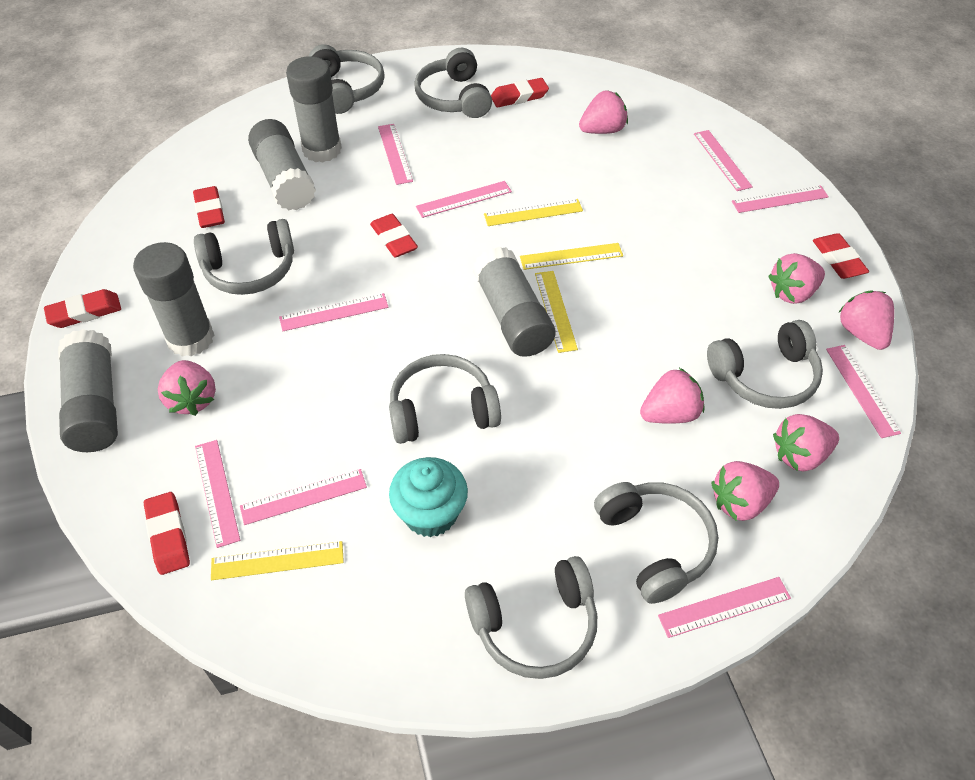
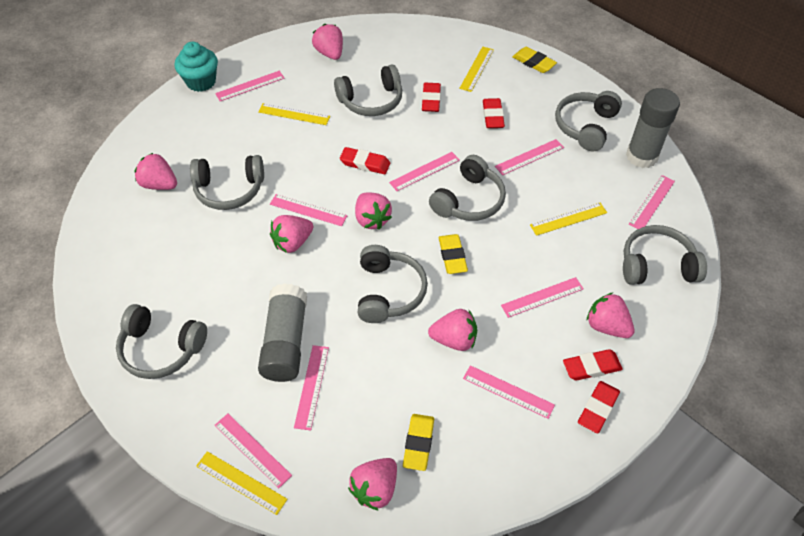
grey glue stick: [58,329,118,452] [133,242,214,357] [248,119,316,211] [286,56,342,163] [473,246,556,357] = 5 -> [258,283,307,382] [626,88,680,168] = 2
red eraser: [44,289,121,328] [144,492,190,575] [193,186,225,228] [370,214,418,257] [491,78,549,107] [813,233,869,279] = 6 -> [340,147,390,174] [422,83,441,112] [483,98,505,128] [563,349,623,381] [578,381,620,434] = 5
yellow eraser: none = 0 -> [403,414,434,471] [439,234,468,274] [513,47,557,73] = 3

